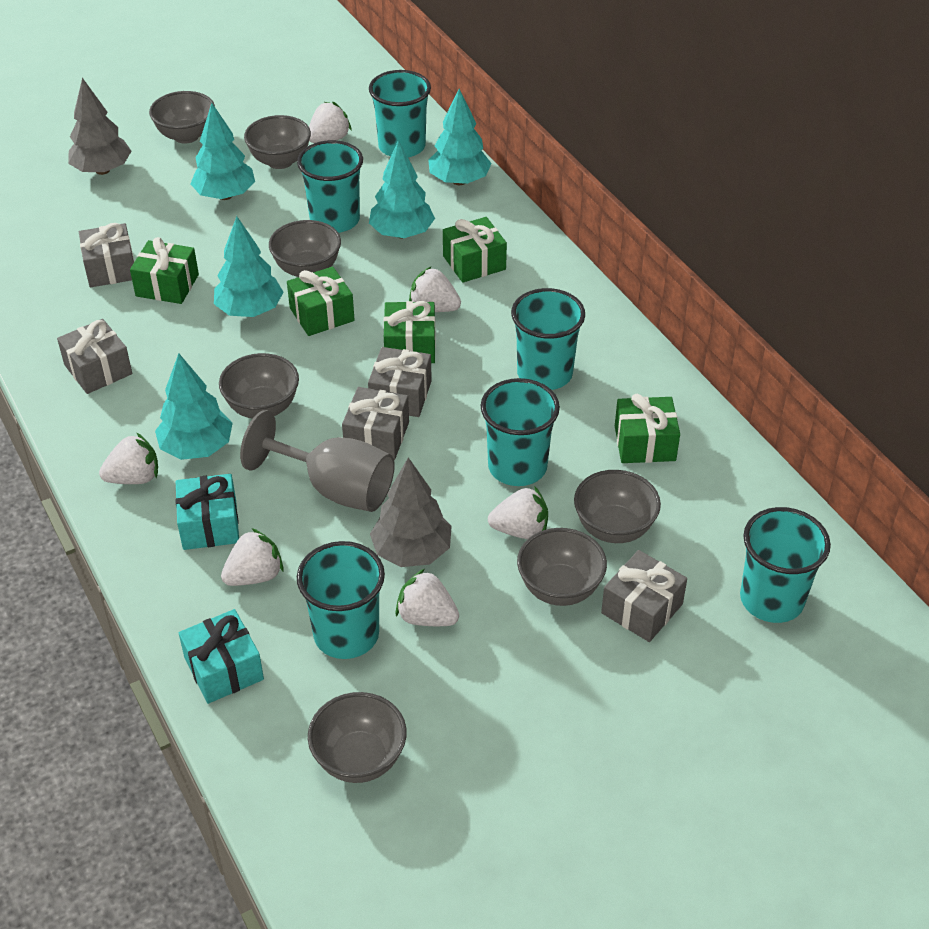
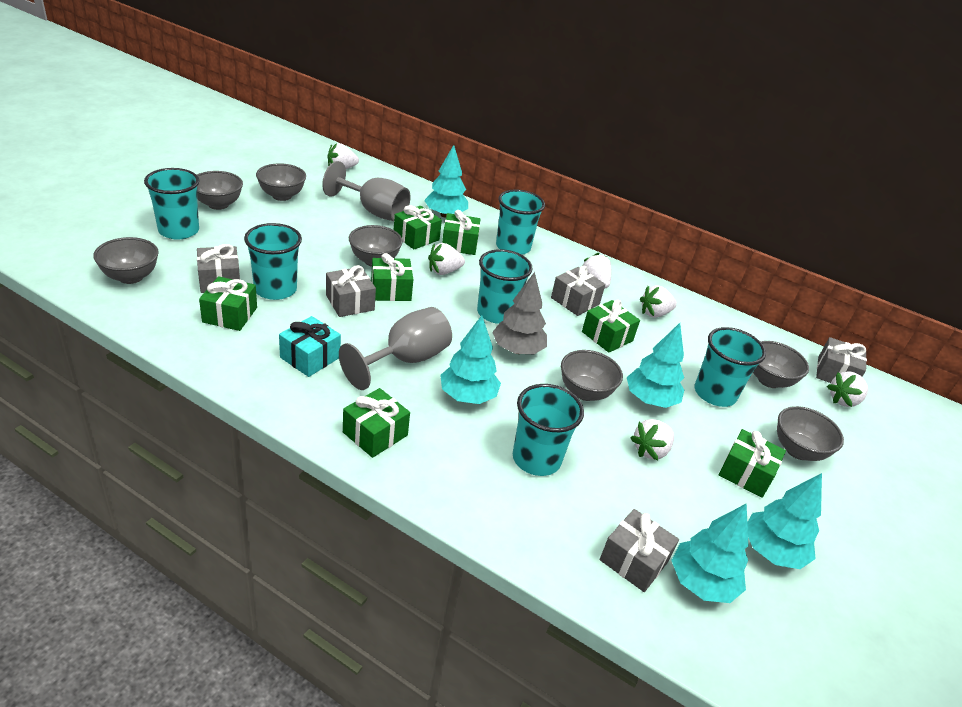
green gift: [130,237,199,304] [287,266,355,336] [384,301,436,363] [443,217,507,283] [615,394,680,463] = 5 -> [199,276,257,331] [343,388,410,458] [371,253,413,301] [394,205,442,249] [442,210,480,255] [582,300,640,353] [719,429,786,498] = 7
grey goblet: [240,410,395,512] = 1 -> [322,161,411,221] [339,307,452,390] = 2
grey tree: [68,78,131,175] [370,457,452,567] = 2 -> [492,272,547,354] = 1
turquoise gift: [175,474,239,550] [179,609,264,704] = 2 -> [279,316,341,377] = 1

